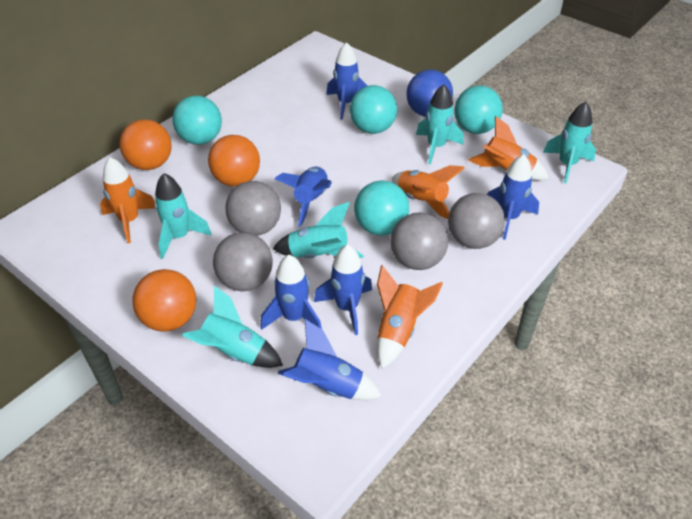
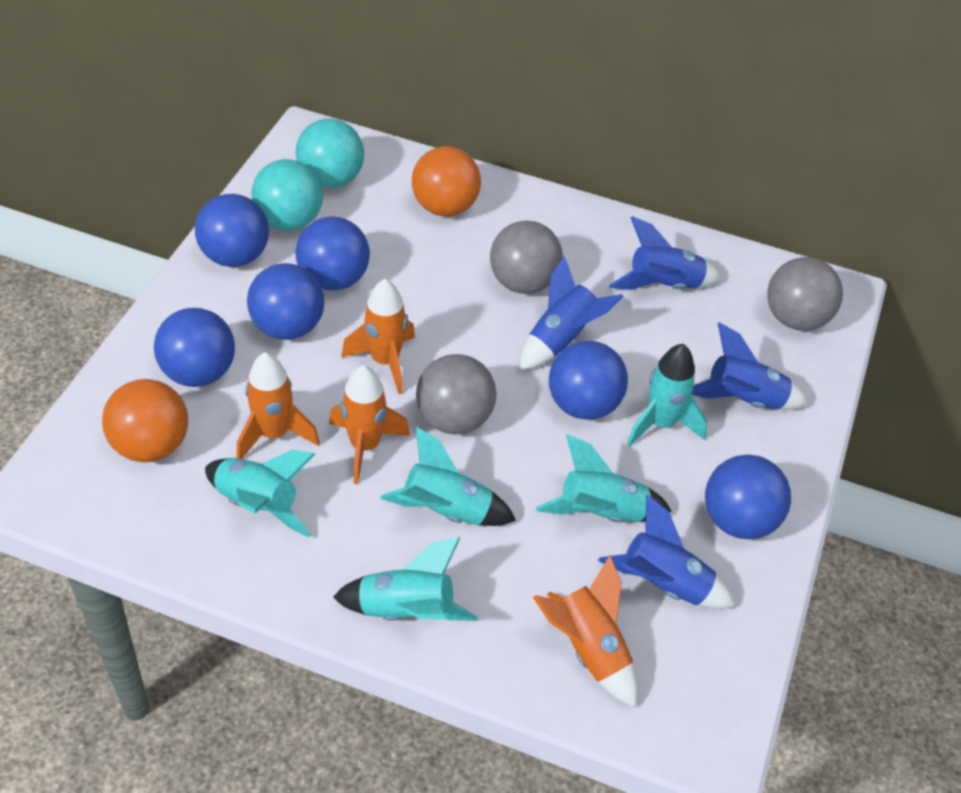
blue ball: [407,70,453,117] = 1 -> [154,308,235,387] [195,194,269,267] [247,263,324,340] [296,216,370,291] [549,341,628,420] [705,455,791,539] = 6
blue rocket: [260,255,322,330] [275,167,332,227] [277,319,382,400] [314,244,372,335] [326,42,368,120] [487,154,539,240] = 6 -> [520,256,624,370] [598,495,736,609] [609,216,722,290] [692,322,809,410] = 4
grey ball: [213,232,273,291] [226,181,281,236] [391,213,448,270] [448,193,505,249] = 4 -> [416,354,496,435] [490,221,563,294] [767,257,843,331] = 3
orange ball: [120,119,172,170] [132,269,197,331] [208,135,260,187] = 3 -> [102,379,188,462] [412,146,481,216] = 2
turquoise ball: [172,95,222,145] [350,85,397,134] [354,181,409,236] [454,85,503,134] = 4 -> [251,159,323,231] [296,118,364,188] = 2

